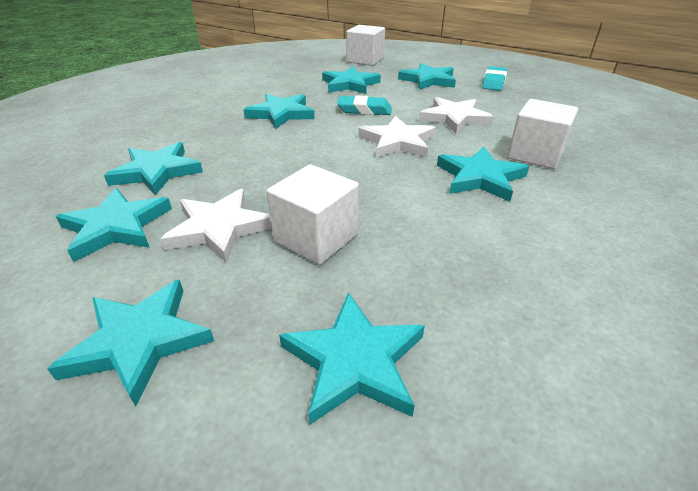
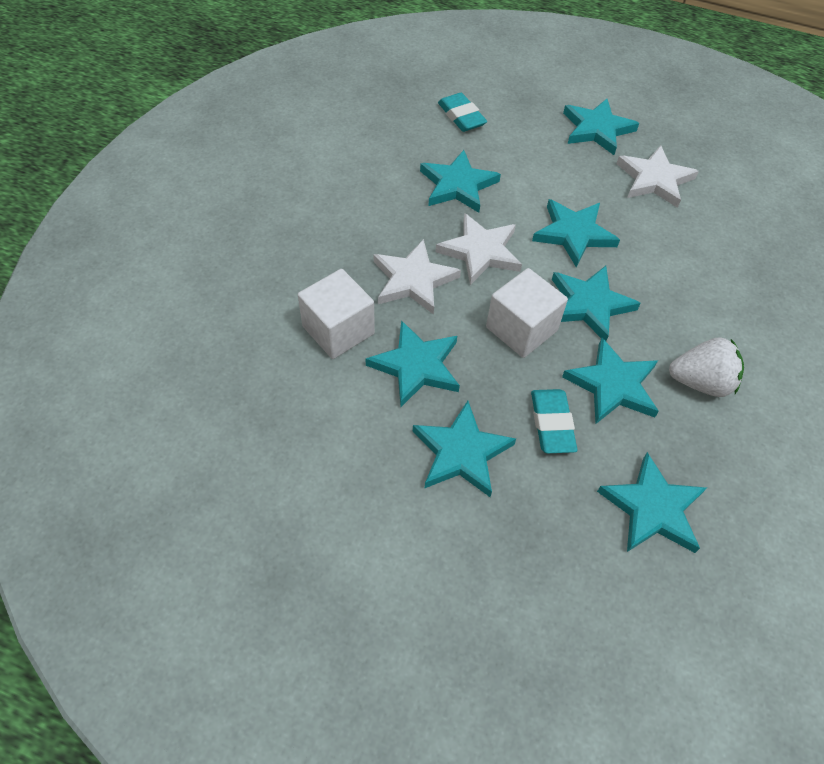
white cube: [267,164,359,265] [347,25,385,66] [507,99,578,169] = 3 -> [298,269,375,359] [486,268,568,358] = 2
white strawberry: none = 0 -> [669,337,744,397] = 1

